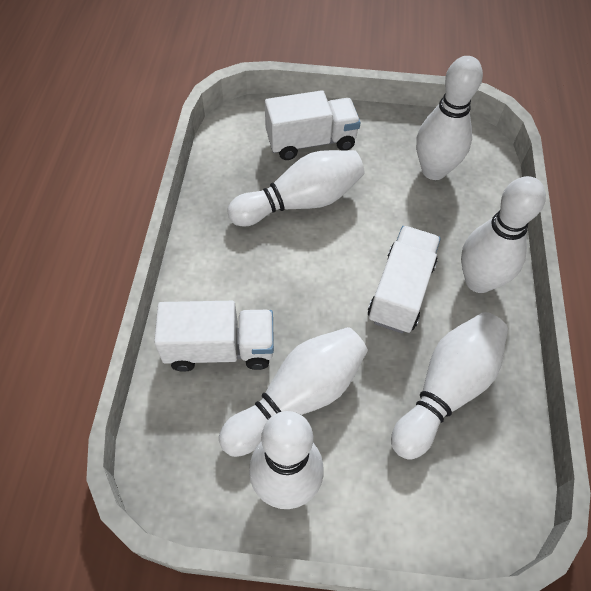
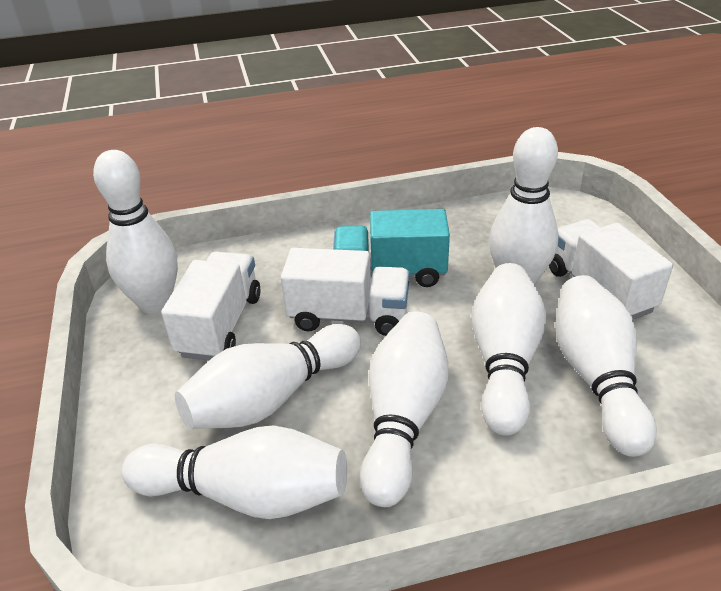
turquoise truck: none = 0 -> [333,209,450,287] = 1
white bowling pin: [219,327,368,457] [227,150,365,227] [249,411,324,509] [391,312,508,460] [416,56,483,180] [461,176,546,293] = 6 -> [93,150,178,313] [122,426,347,519] [175,324,361,429] [360,312,449,507] [472,263,547,435] [489,127,559,285] [555,275,657,457] = 7

